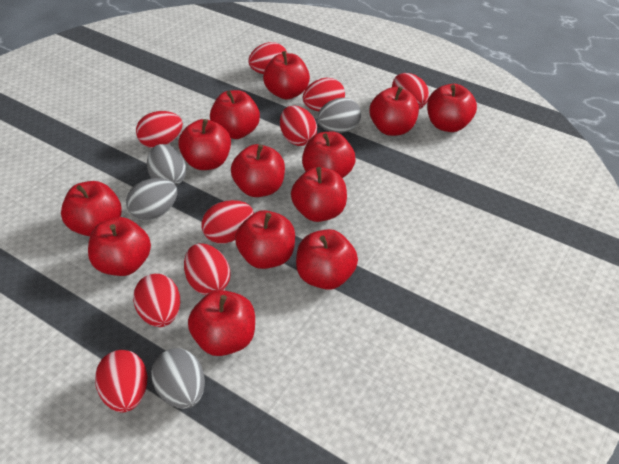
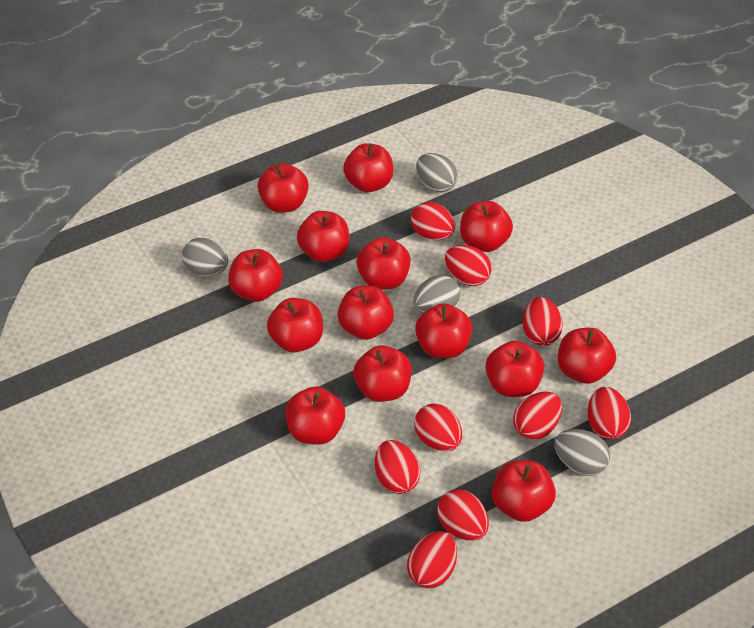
red apple: [61,181,122,236] [88,217,151,276] [178,119,231,170] [188,290,255,356] [210,90,260,139] [231,144,285,197] [235,210,295,269] [263,51,310,100] [291,167,347,222] [296,229,358,290] [302,132,356,178] [370,86,419,136] [427,84,477,132] = 13 -> [228,249,283,302] [257,163,309,213] [267,298,323,352] [285,386,345,445] [297,211,349,262] [338,286,394,340] [343,143,393,192] [353,345,412,402] [357,237,411,290] [415,303,472,358] [460,201,513,252] [485,341,544,397] [492,460,556,522] [558,328,616,384] = 14

